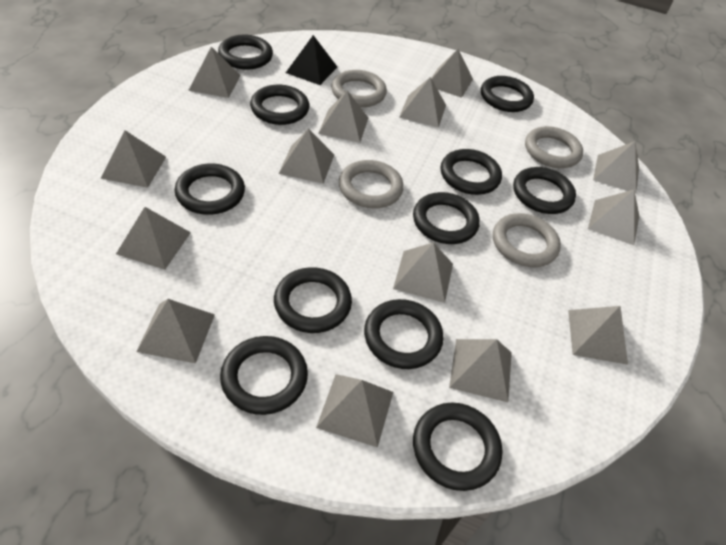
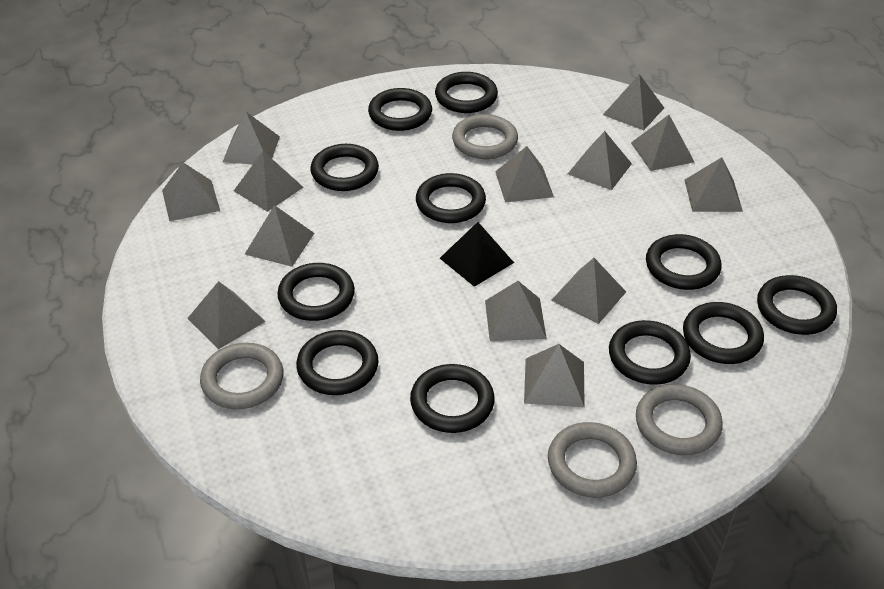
grey pyramid: [101,130,166,188] [116,207,191,270] [136,299,215,363] [188,47,241,98] [279,128,334,184] [316,374,393,448] [318,91,368,143] [393,242,453,303] [399,77,446,128] [431,49,473,98] [449,339,512,402] [568,306,628,365] [588,190,639,245] [593,141,639,194] = 14 -> [162,162,220,221] [187,281,266,349] [223,112,280,164] [234,151,303,212] [245,205,314,267] [485,281,547,341] [495,146,554,203] [524,344,585,407] [551,258,626,324] [568,131,632,190] [603,74,664,130] [631,115,694,171] [685,157,743,212] = 13

